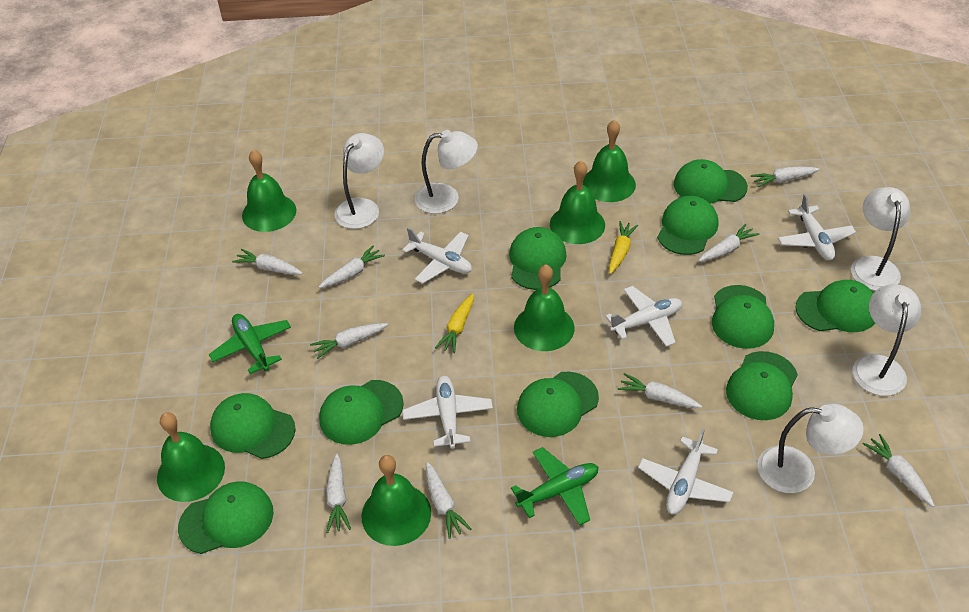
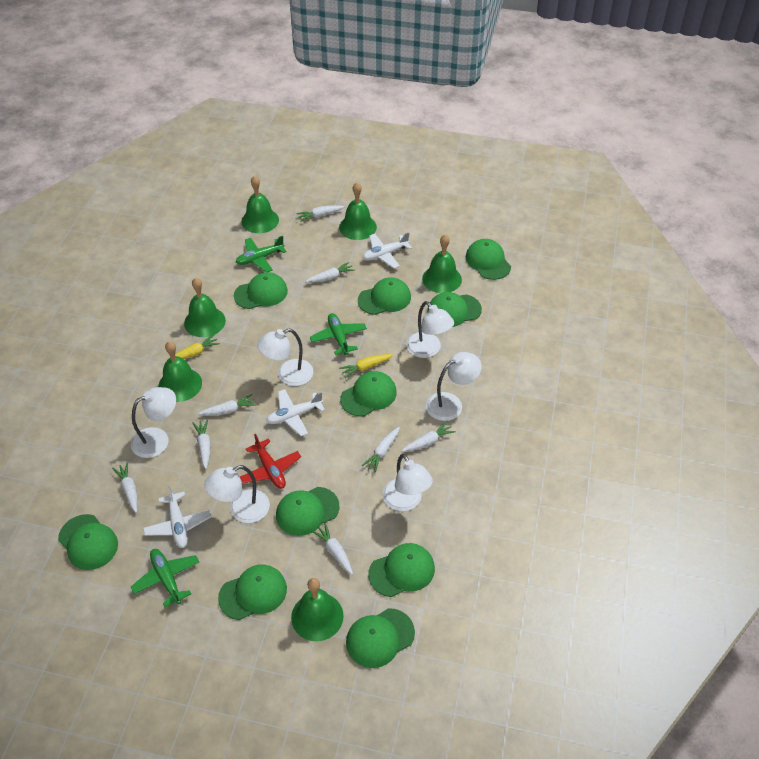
green plane: [209,314,291,374] [511,447,598,525] = 2 -> [131,549,199,607] [236,236,286,272] [310,313,367,355] = 3
red plane: none = 0 -> [240,434,301,489] = 1
white carrot: [232,249,302,275] [310,323,388,359] [319,245,385,288] [326,453,351,533] [426,462,471,539] [618,373,702,408] [698,223,759,262] [751,167,820,188] [863,434,935,507] = 9 -> [112,462,138,513] [193,420,211,469] [198,394,256,416] [296,205,344,222] [305,262,355,283] [311,523,353,575] [362,427,400,472] [401,421,456,452] = 8
white lamp: [335,133,384,229] [415,130,478,214] [757,404,864,493] [851,187,910,291] [853,284,922,396] = 5 -> [131,387,176,458] [204,465,270,523] [257,329,313,386] [382,454,433,511] [406,301,454,358] [426,352,481,421] = 6
white plane: [402,227,472,284] [403,376,493,449] [605,286,682,347] [638,429,733,514] [778,194,856,260] = 5 -> [143,485,211,548] [266,389,325,436] [363,232,412,269] = 3

